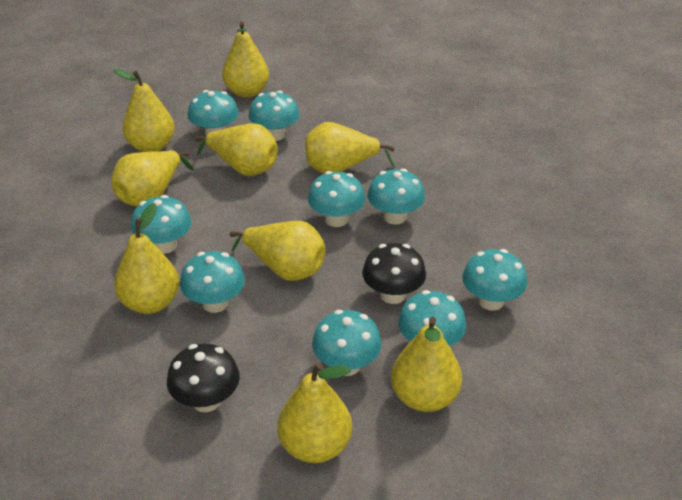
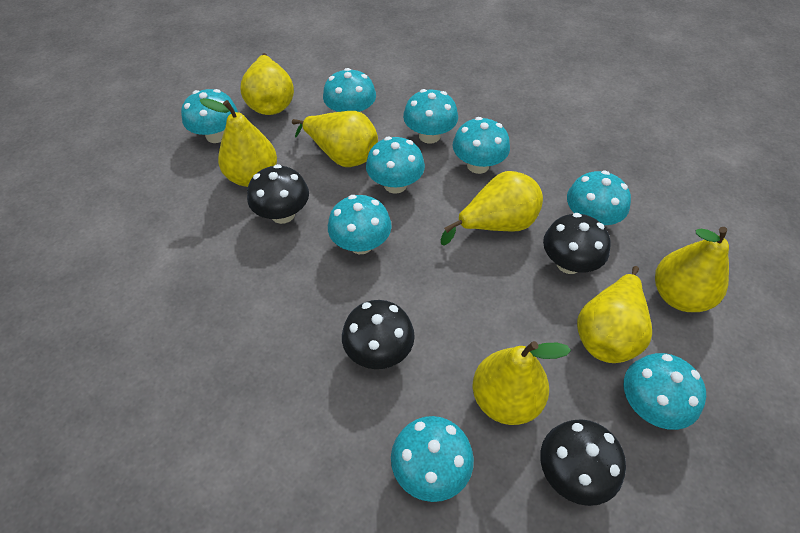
black mushroom: [167,344,240,412] [362,243,426,304] = 2 -> [247,164,309,224] [342,300,415,369] [540,419,626,506] [543,213,611,274] = 4
yellow pear: [111,150,194,206] [113,69,175,152] [114,203,179,314] [195,123,278,176] [222,21,269,98] [229,221,325,281] [277,362,352,463] [305,122,395,174] [391,317,462,412] = 9 -> [200,98,277,187] [240,53,294,115] [292,111,378,167] [441,171,543,246] [473,341,571,425] [577,266,652,363] [655,227,729,312] = 7

